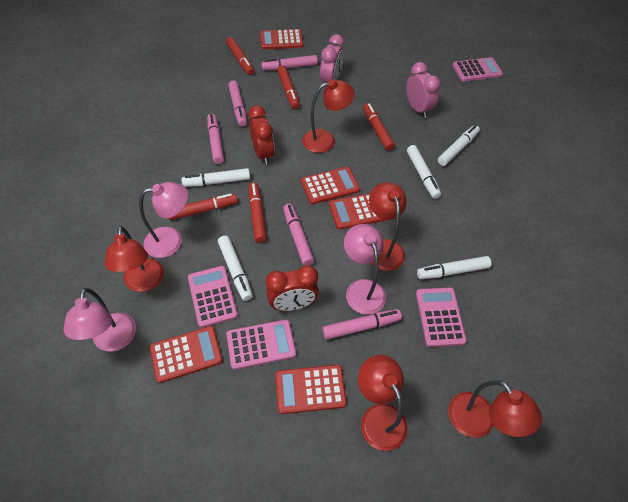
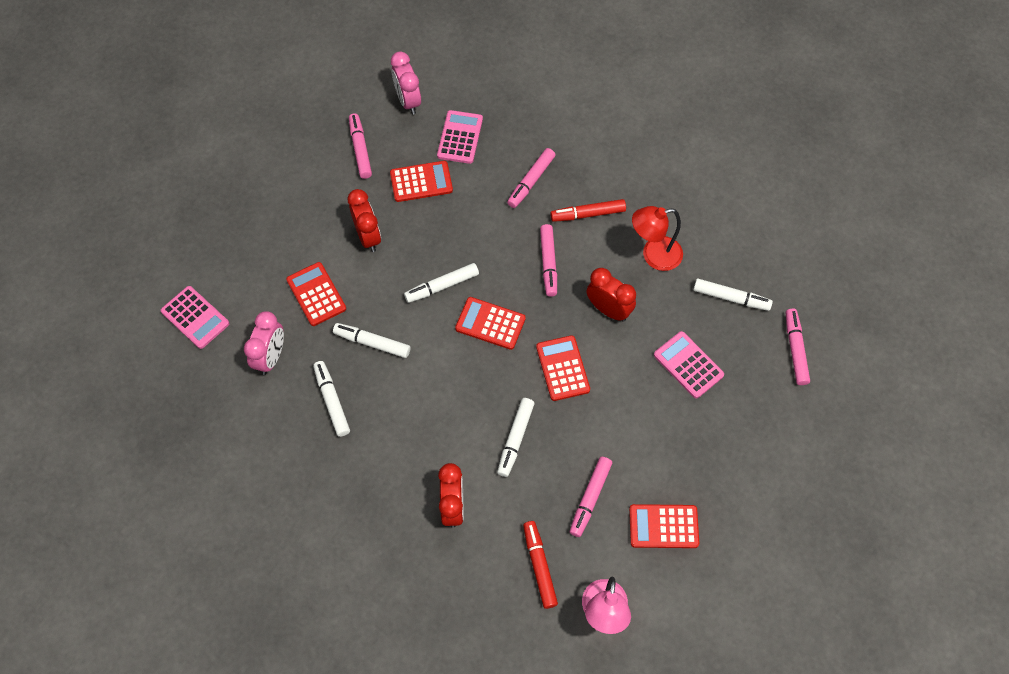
pink calculator: [188,266,238,328] [226,319,296,370] [416,287,467,347] [452,57,503,82] = 4 -> [161,286,229,349] [437,110,483,164] [654,331,724,399] = 3
pink lamp: [64,288,136,352] [139,182,188,258] [344,224,386,315] = 3 -> [582,577,631,634] = 1
red clock: [248,105,275,165] [266,265,319,311] = 2 -> [348,189,381,252] [438,463,464,528] [587,268,636,321] = 3
red lamp: [105,226,164,292] [302,79,355,153] [358,355,408,451] [369,182,407,271] [448,380,542,438] = 5 -> [632,206,683,271] = 1
red marker: [168,194,238,220] [226,37,254,75] [249,182,267,243] [277,65,300,109] [363,103,395,151] = 5 -> [523,521,558,609] [550,199,626,222] = 2

